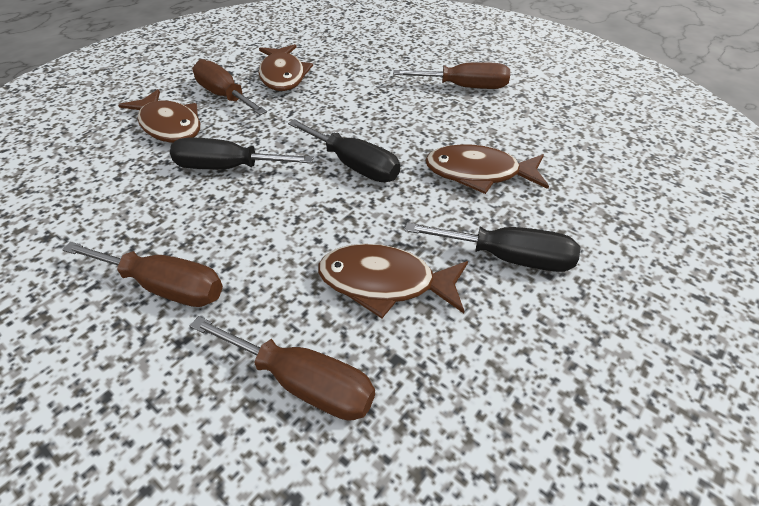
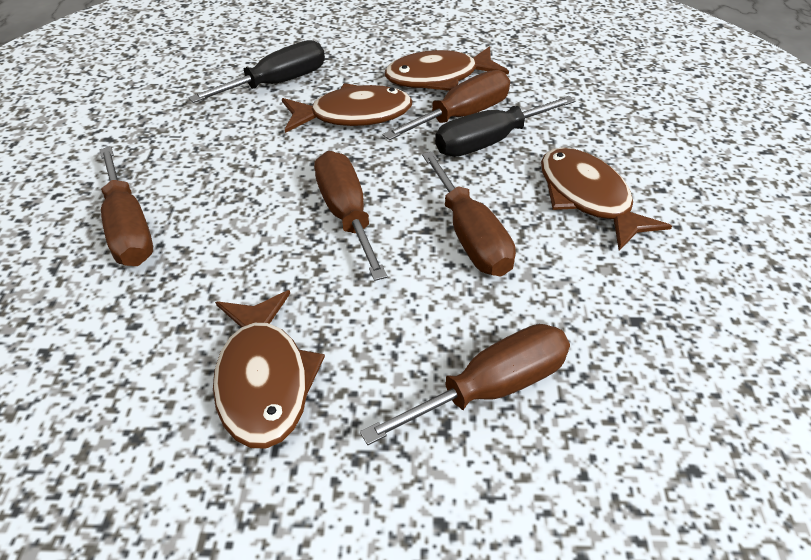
black screwdriver: [170,138,314,169] [288,120,400,182] [405,222,581,272] = 3 -> [188,40,325,103] [435,96,575,157] = 2
brown screwdriver: [62,242,223,307] [190,316,375,421] [192,59,267,115] [393,62,510,89] = 4 -> [99,147,153,266] [314,151,387,281] [360,324,570,445] [383,70,510,140] [422,151,516,276] = 5

